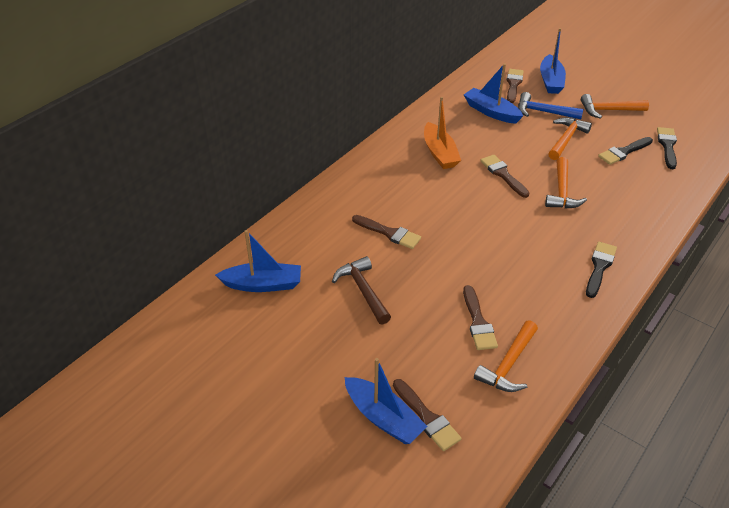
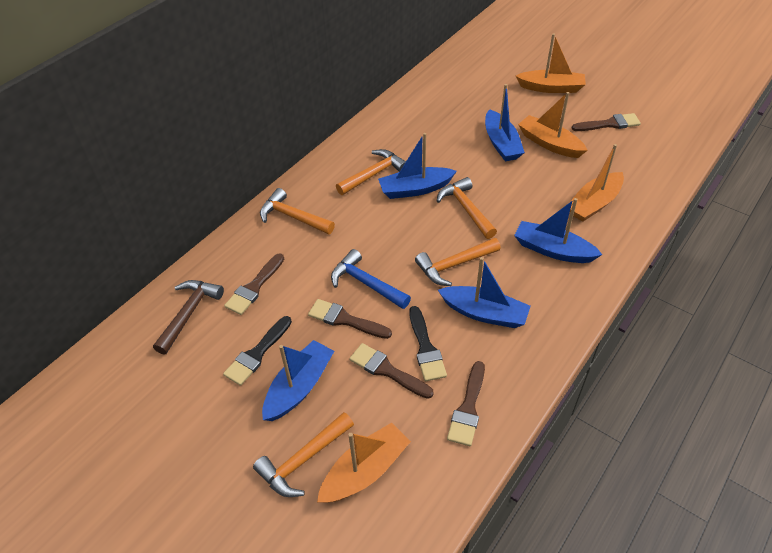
black brush: [586,242,617,298] [598,137,653,165] [657,127,677,169] = 3 -> [223,316,292,386] [409,306,447,381] = 2
blue boat: [215,230,301,292] [345,358,428,444] [464,63,523,124] [540,28,566,94] = 4 -> [262,340,334,421] [378,133,457,199] [438,257,531,328] [485,84,525,161] [514,198,602,263] = 5
orange boat: [424,97,461,169] = 1 -> [317,423,411,503] [516,33,586,93] [518,92,588,158] [570,144,624,222] = 4
orange hammer: [474,320,538,392] [545,157,587,209] [548,117,592,160] [581,94,649,119] = 4 -> [253,412,354,497] [260,188,335,234] [336,149,406,195] [415,238,501,286] [437,177,497,239] = 5

